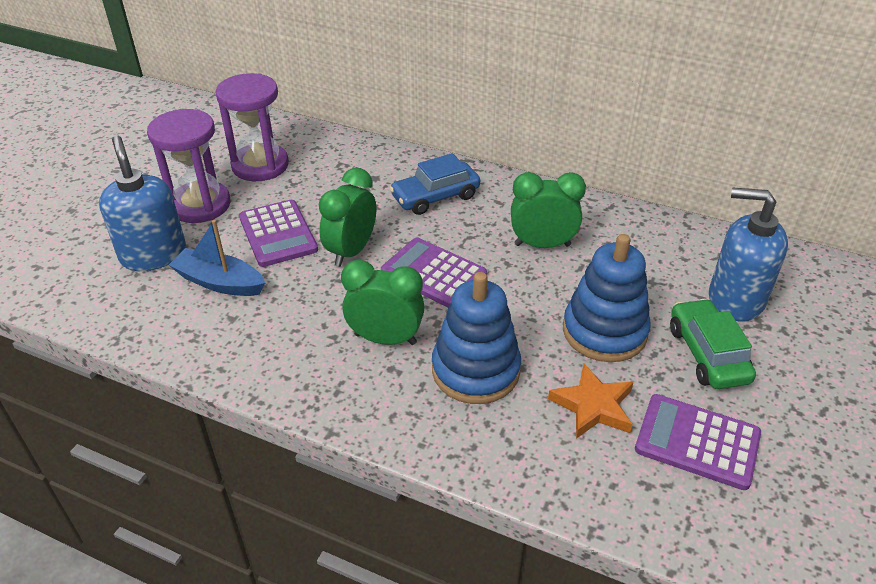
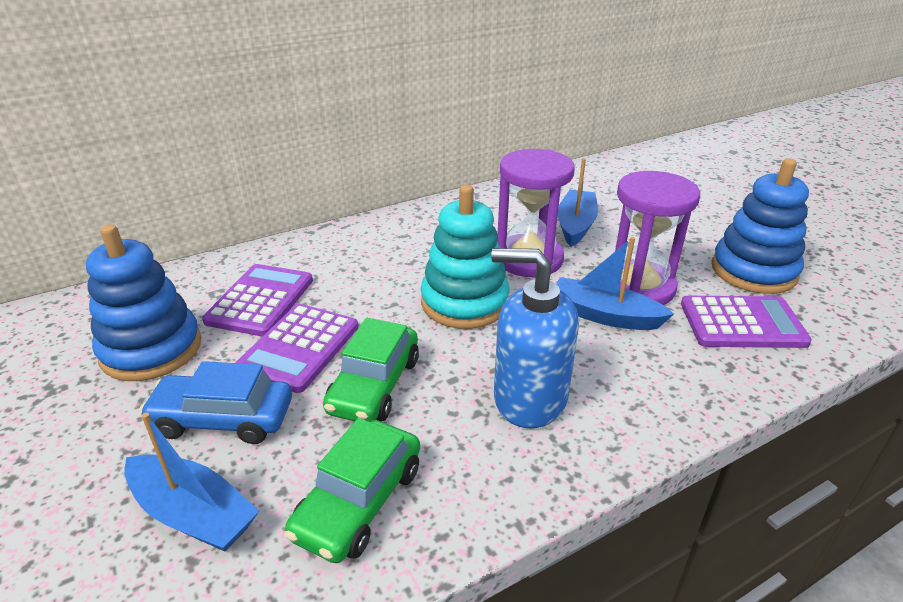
blue boat: [169,220,265,296] = 1 -> [124,412,259,552] [556,237,674,330] [558,158,598,247] = 3
blue soap dispenser: [99,135,186,271] [709,187,788,322] = 2 -> [491,248,579,429] = 1
green car: [670,299,756,389] = 1 -> [285,418,420,563] [323,318,419,422] = 2
green clock: [319,168,376,267] [341,260,425,345] [511,172,586,248] = 3 -> none = 0
orange star: [548,364,633,439] = 1 -> none = 0
turquoise stacking toy: none = 0 -> [421,185,509,329] = 1

